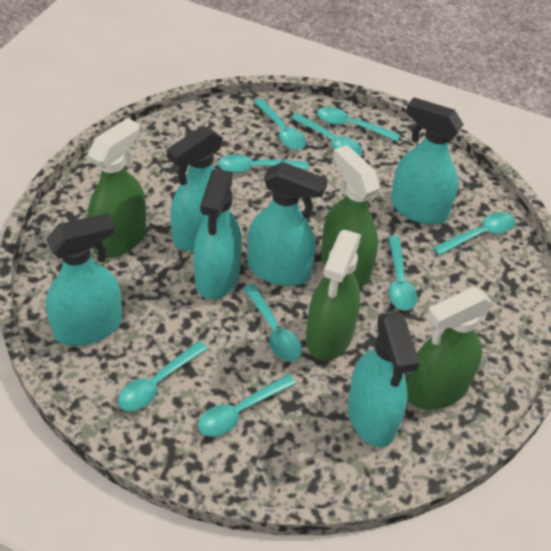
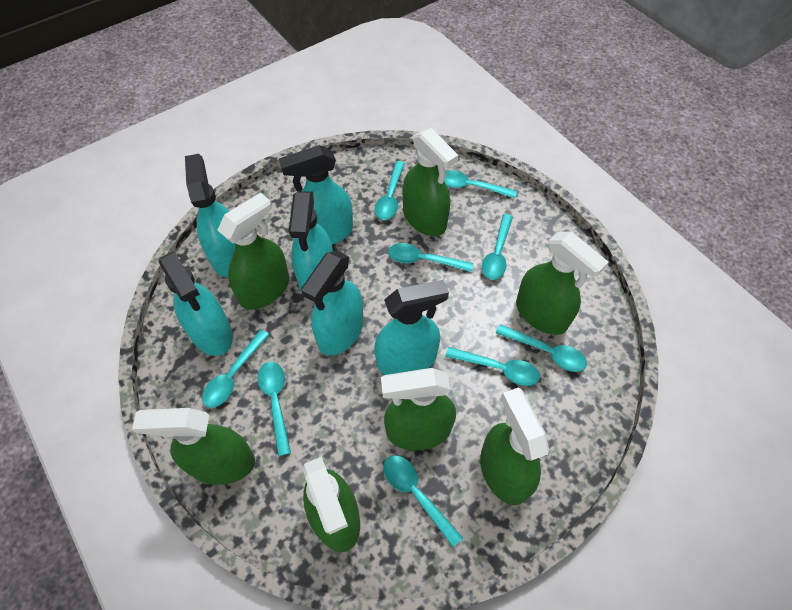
green spray bottle: [87,118,146,258] [306,230,361,361] [321,145,380,287] [407,287,493,410] = 4 -> [132,408,255,485] [218,193,289,310] [303,456,360,552] [381,368,456,451] [403,128,458,236] [480,387,549,505] [516,231,608,335] = 7

